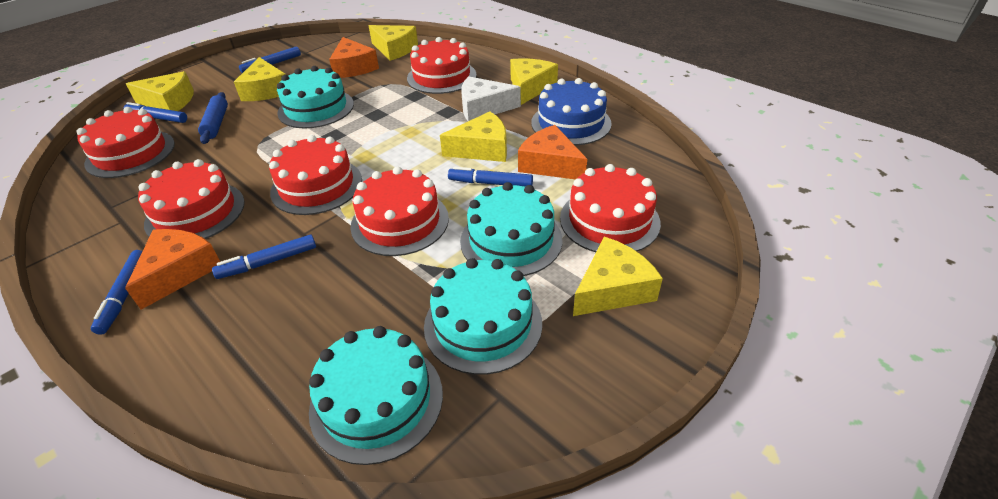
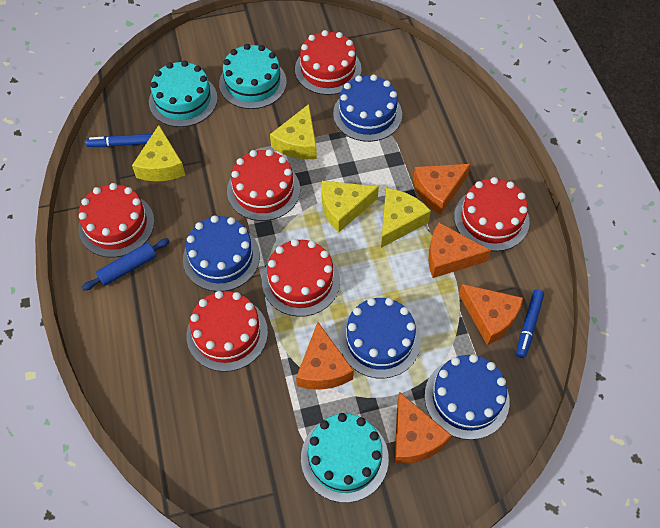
blue cake: [531,78,612,145] = 1 -> [183,215,260,292] [333,74,402,142] [339,298,421,378] [425,354,510,440] = 4
blue marker: [91,250,142,335] [123,102,187,123] [212,235,316,279] [239,47,301,73] [448,167,533,187] = 5 -> [86,134,152,147] [516,289,544,358] = 2
orange cheese: [125,229,220,310] [329,37,379,78] [518,125,587,179] = 3 -> [296,322,354,390] [394,392,452,464] [413,164,471,215] [428,222,491,278] [459,284,523,345] = 5
turquoise cake: [277,66,354,129] [309,326,443,465] [424,258,542,375] [460,182,562,276] = 4 -> [149,61,218,127] [219,44,287,109] [301,413,389,503] = 3
white cheese: [461,76,521,121] = 1 -> none = 0
yellow cheese: [126,71,194,111] [234,57,286,101] [369,25,418,61] [440,111,507,162] [510,58,558,105] [573,237,663,316] = 6 -> [132,125,185,181] [270,104,317,159] [322,181,379,233] [381,188,431,248] = 4

